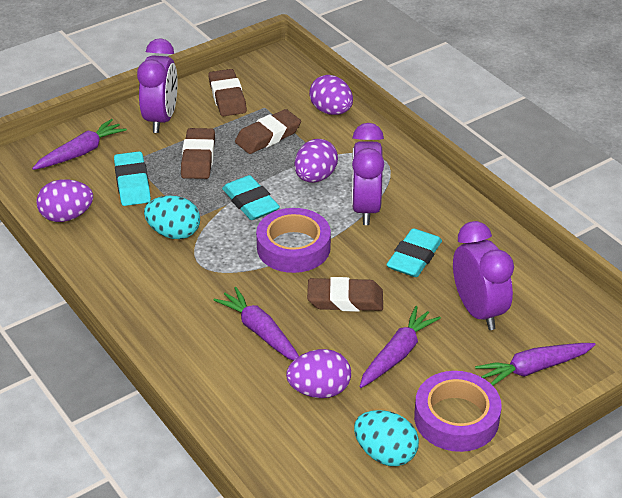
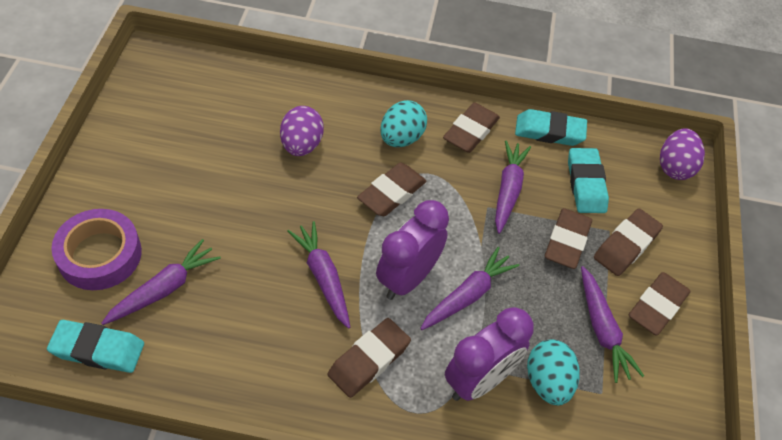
brown eraser: [181,128,215,179] [208,69,247,116] [235,109,301,154] [307,277,383,312] = 4 -> [328,318,411,398] [357,163,427,216] [443,103,500,153] [545,208,592,269] [594,208,663,276] [629,272,690,336] = 6
purple carrot: [32,119,127,170] [213,287,299,361] [359,306,441,388] [475,343,596,386] = 4 -> [101,239,221,325] [287,221,350,329] [420,247,519,330] [495,140,531,234] [581,266,644,383] = 5
purple clock: [137,38,178,133] [352,123,384,225] [453,221,514,330] = 3 -> [376,200,449,300] [445,307,533,401] = 2
purple egg: [36,179,93,222] [286,349,351,398] [294,139,338,183] [309,75,353,115] = 4 -> [280,106,324,156] [660,128,705,180] = 2
purple tape: [256,208,331,273] [414,371,502,452] = 2 -> [51,209,142,290] = 1

